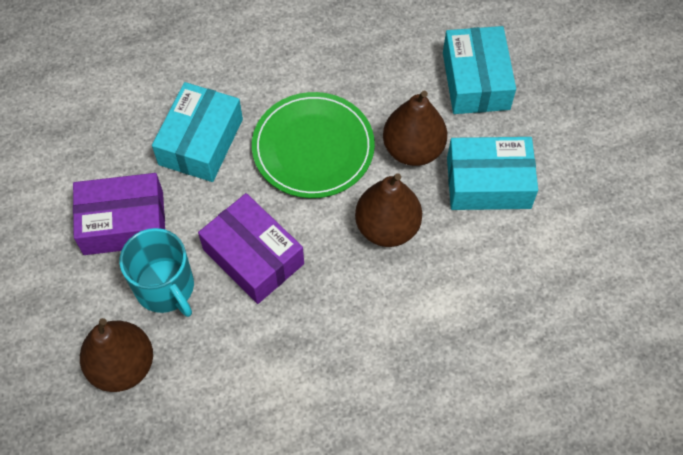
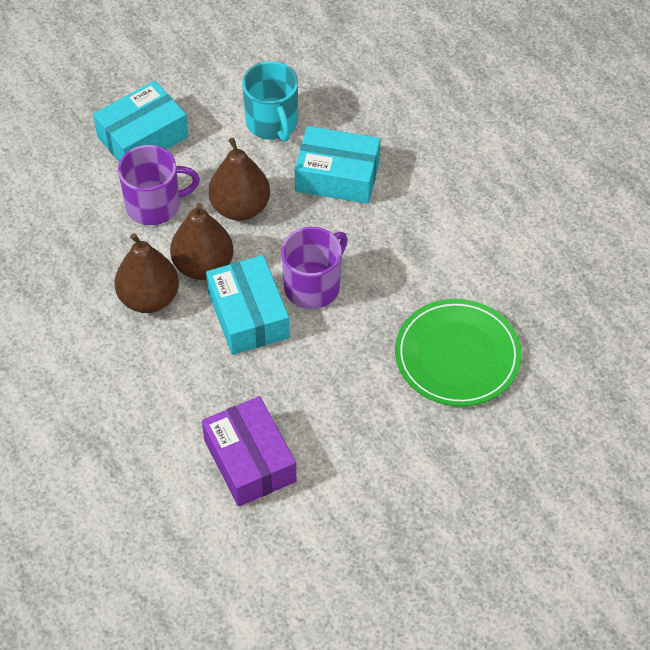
purple box: [73,173,165,255] [198,193,304,304] = 2 -> [202,396,297,507] = 1
purple mug: none = 0 -> [118,145,200,225] [281,227,348,309] = 2

